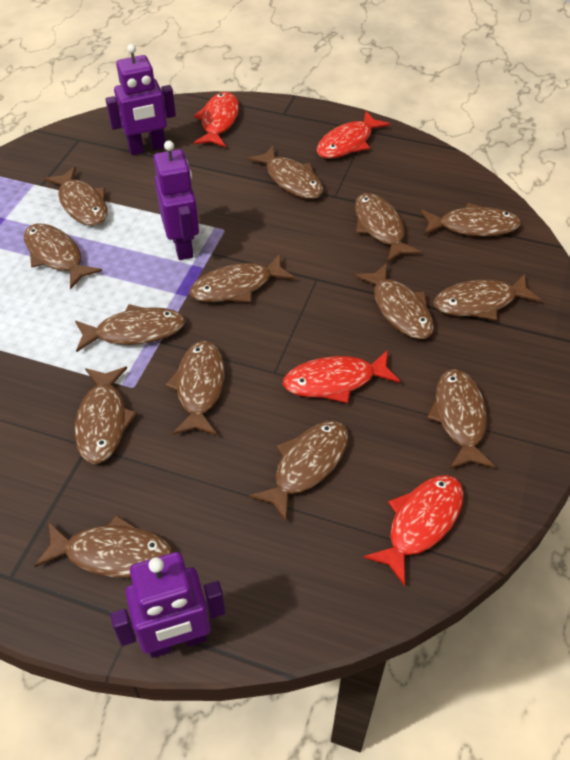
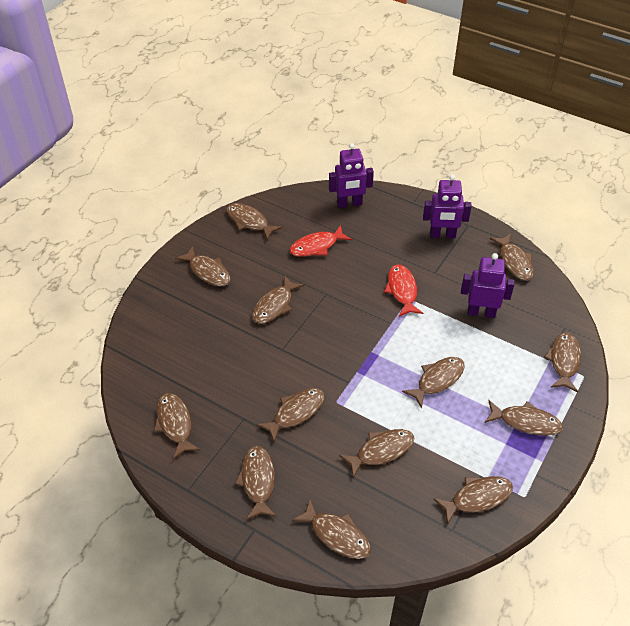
brown fish: [24,224,102,289] [34,515,173,578] [44,167,107,226] [75,304,186,352] [75,367,137,464] [165,341,225,435] [190,254,295,302] [247,146,323,199] [249,421,349,521] [354,263,434,339] [355,193,421,263] [421,203,521,236] [427,369,496,469] [434,274,541,320] = 14 -> [154,393,200,459] [175,246,230,286] [227,203,282,240] [235,446,277,520] [252,275,304,324] [256,388,325,443] [292,499,371,559] [339,429,414,478] [402,357,465,409] [433,476,513,525] [485,400,563,436] [490,233,534,280] [544,333,581,392] = 13
red fish: [193,92,239,147] [283,350,400,403] [317,111,390,158] [363,475,464,586] = 4 -> [289,225,352,257] [384,264,423,317] = 2

